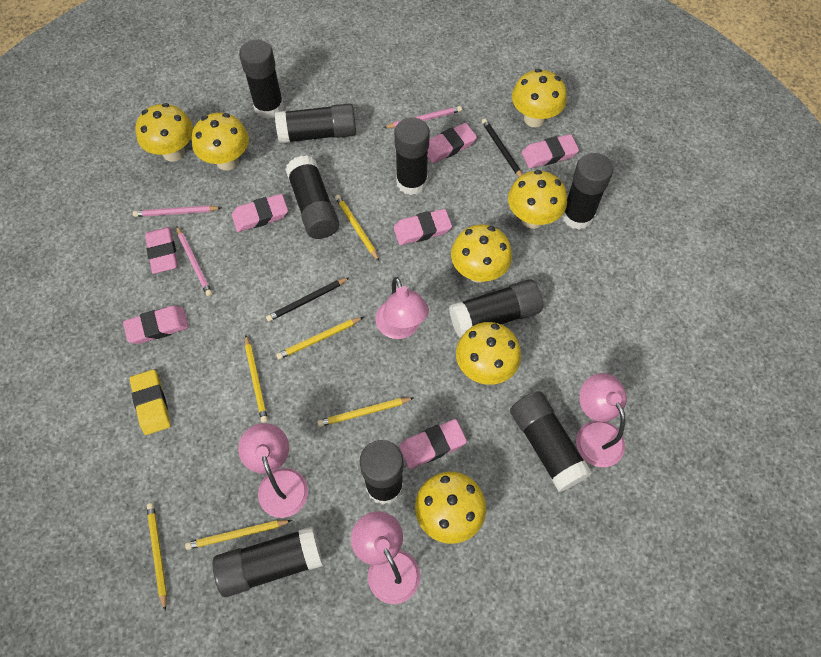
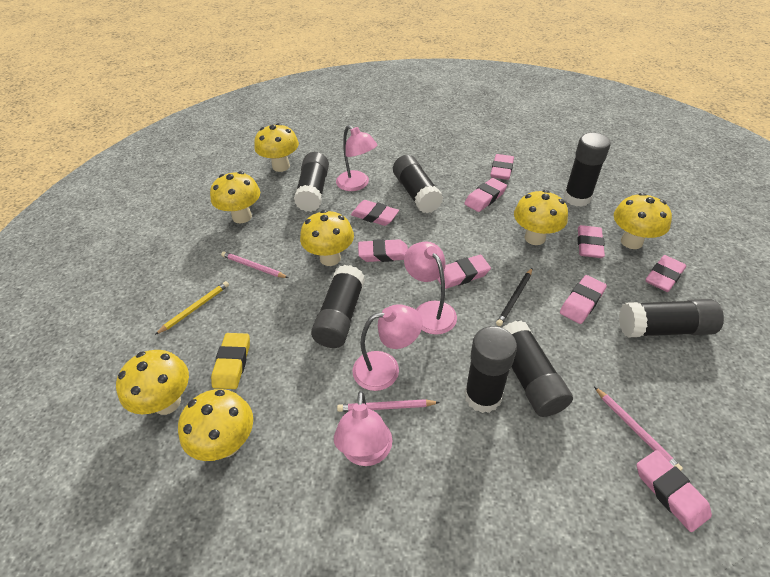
black glue stick: [213,526,323,597] [239,40,284,119] [275,103,356,144] [285,155,339,239] [360,440,404,505] [394,117,430,195] [449,279,543,338] [510,391,592,492] [562,153,613,230] = 9 -> [294,152,329,212] [311,265,365,348] [393,155,443,213] [464,326,517,413] [502,321,573,417] [564,133,611,207] [619,299,724,337] = 7
black pencil: [266,277,350,322] [482,119,522,177] = 2 -> [496,268,532,326] = 1
pink eraser: [123,306,189,344] [145,227,178,274] [232,194,288,232] [393,209,452,245] [399,419,467,469] [428,123,477,163] [522,134,579,168] = 7 -> [351,200,399,226] [358,239,408,262] [437,255,491,289] [464,178,507,212] [490,154,514,180] [560,275,607,324] [577,225,605,258] [637,450,712,532] [645,255,686,292] = 9
yellow pencil: [147,503,167,611] [185,520,292,550] [245,335,268,423] [276,317,363,360] [317,397,414,427] [335,195,379,261] = 6 -> [155,281,229,335] = 1

